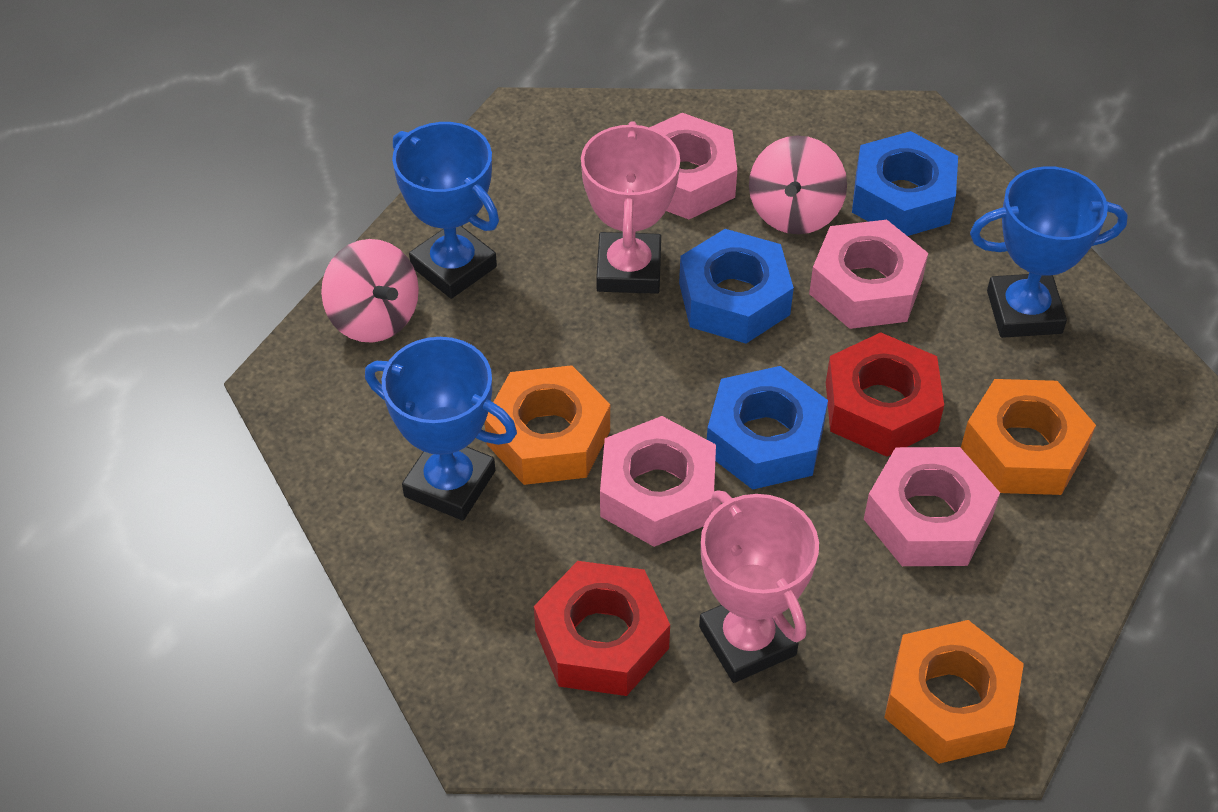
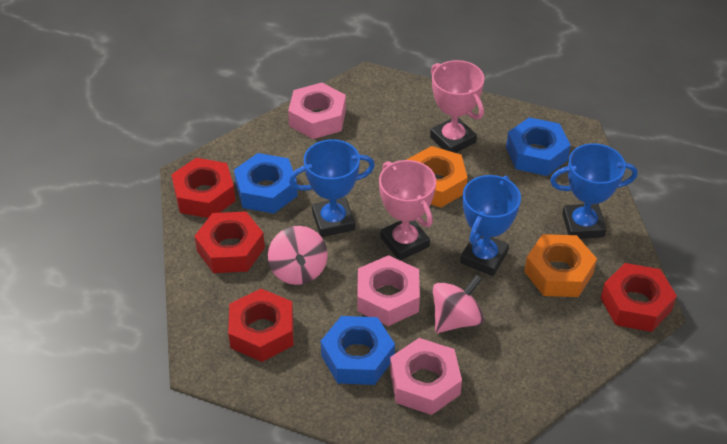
orange nut: [485,365,610,485] [884,620,1024,764] [961,379,1096,495] = 3 -> [407,146,468,207] [524,234,597,297] = 2
pink nut: [600,416,716,547] [649,113,737,219] [809,220,928,329] [864,447,1000,566] = 4 -> [288,83,346,139] [357,255,420,326] [390,338,462,415] = 3
red nut: [534,561,670,696] [826,332,944,457] = 2 -> [171,158,236,218] [194,211,265,273] [228,289,294,362] [601,263,677,332] = 4

